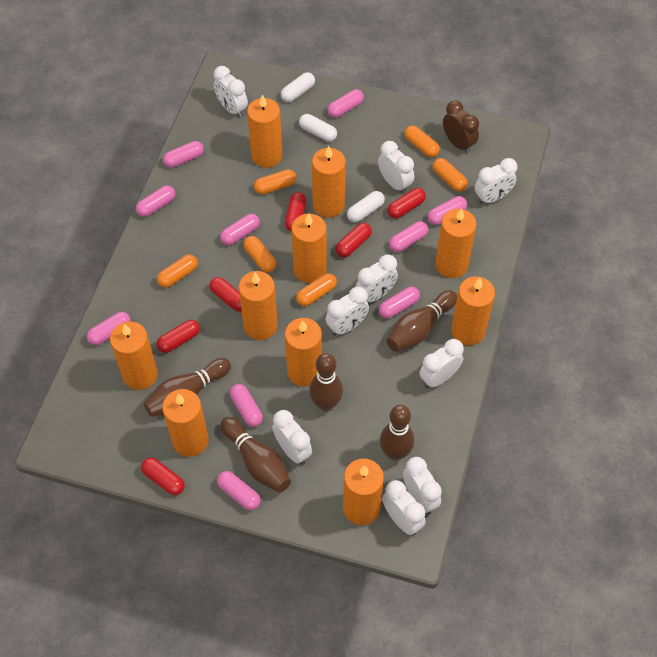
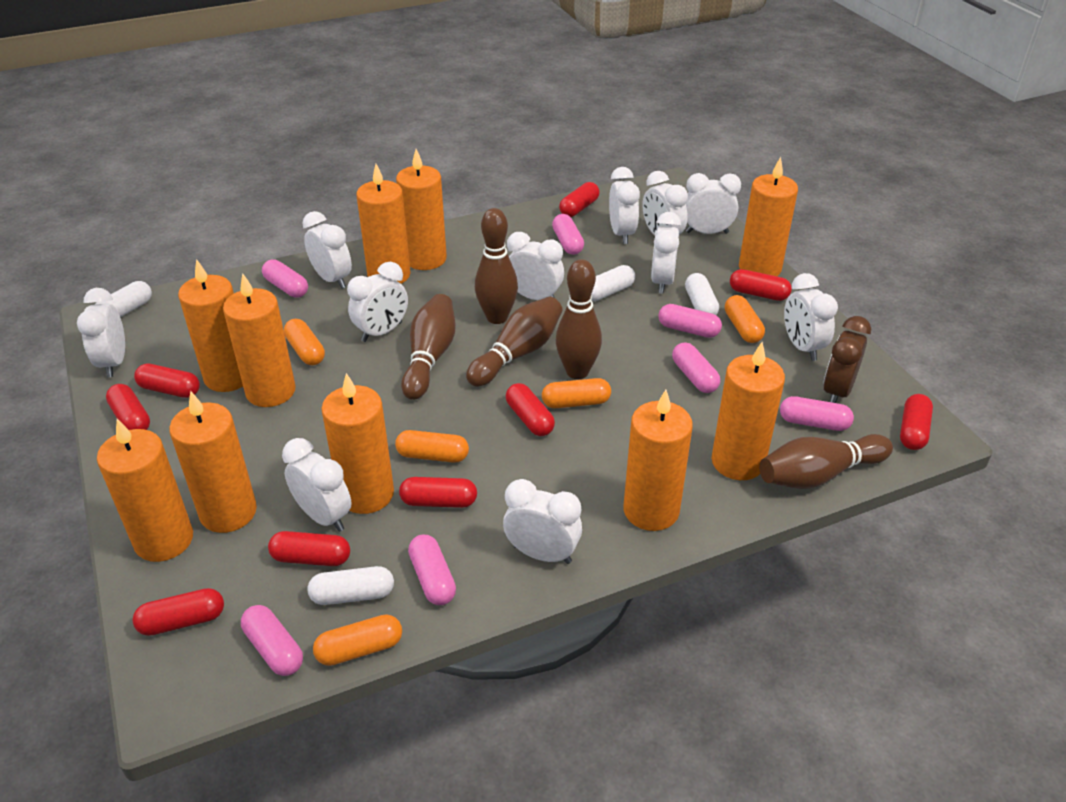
orange capsule: [157,254,198,288] [243,236,277,273] [254,169,296,195] [296,273,337,306] [404,125,440,157] [433,158,468,192] = 6 -> [284,319,325,365] [313,614,402,666] [395,430,469,463] [542,378,611,408] [725,295,765,343] = 5
pink capsule: [87,312,131,345] [136,185,175,217] [163,141,204,168] [217,471,261,510] [220,214,260,245] [230,384,263,427] [327,89,364,118] [379,286,420,319] [389,221,428,252] [427,196,467,225] = 10 -> [241,605,303,676] [262,259,308,298] [408,535,456,605] [552,214,584,255] [658,304,722,338] [672,342,720,393] [780,396,854,431] = 7
red capsule: [141,458,185,495] [156,319,200,353] [209,277,242,312] [285,192,306,232] [336,223,372,257] [388,188,426,219] = 6 -> [106,384,150,430] [133,588,224,636] [134,363,200,398] [268,531,350,566] [399,477,477,508] [506,383,555,436] [559,182,600,217] [730,269,792,301] [900,394,933,450] = 9
white capsule: [281,72,315,102] [299,114,337,142] [347,191,385,223] = 3 -> [96,281,152,317] [308,566,394,605] [591,265,635,301] [685,273,719,315] = 4
white clock: [214,66,248,118] [272,410,312,465] [326,286,369,336] [356,254,398,302] [378,141,414,194] [382,480,426,535] [403,457,442,514] [419,339,464,388] [475,158,517,205] = 9 -> [77,288,125,377] [282,438,352,532] [302,211,352,289] [347,262,408,342] [503,479,582,564] [507,232,564,300] [609,167,640,244] [642,171,688,235] [651,212,681,294] [686,173,741,234] [784,273,838,361] = 11

